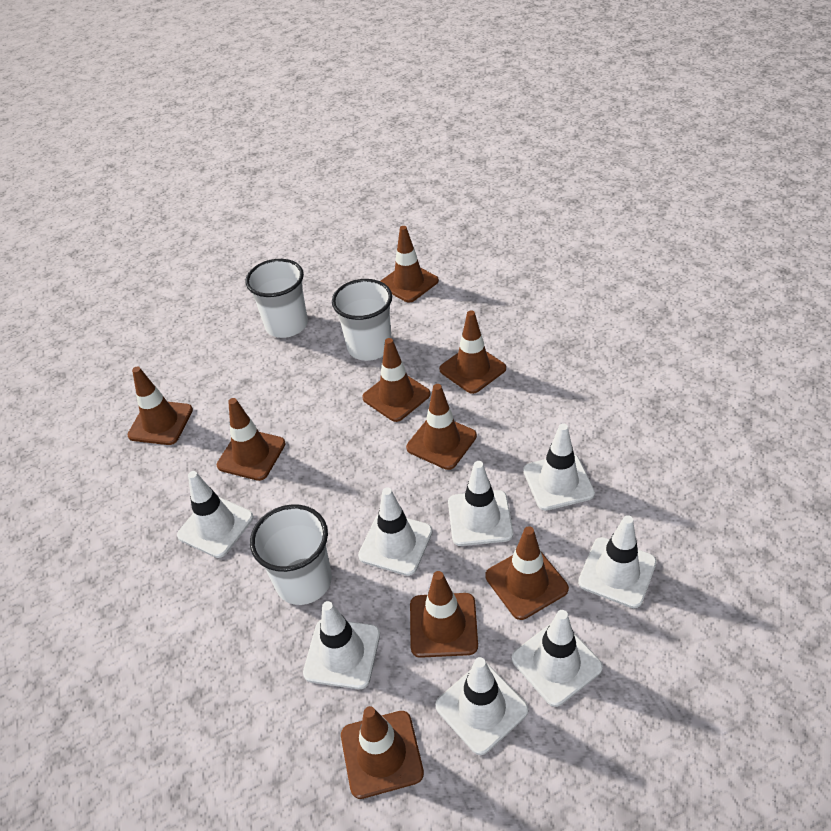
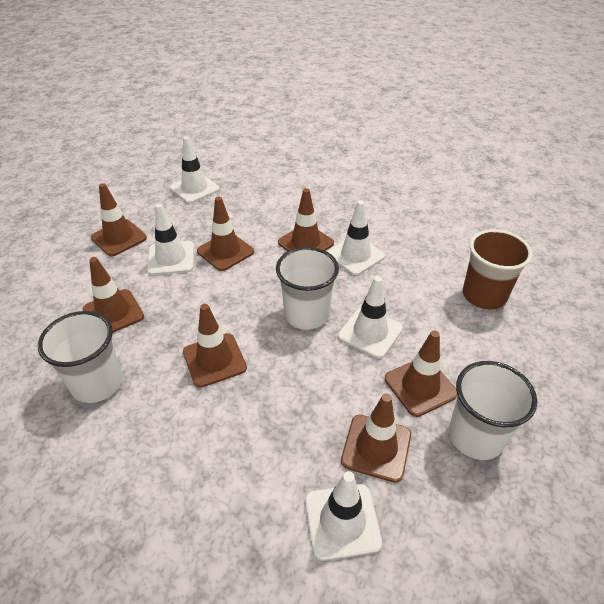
brown cup: none = 0 -> [463,229,533,309] = 1
brown traffic cone: [127,367,193,445] [217,398,286,481] [341,706,424,799] [362,338,430,422] [380,226,439,303] [406,384,477,470] [410,571,478,658] [439,310,506,394] [486,526,569,620] = 9 -> [83,257,144,333] [91,183,147,256] [183,304,247,388] [197,197,254,271] [278,188,334,251] [341,394,411,483] [385,330,457,417] = 7
white traffic cone: [177,471,254,558] [303,601,380,689] [358,487,433,576] [435,657,528,755] [448,461,513,546] [512,610,603,707] [523,423,595,511] [578,515,657,608] = 8 -> [147,203,194,275] [170,136,220,204] [305,471,382,561] [327,200,385,275] [338,276,403,358] = 5

